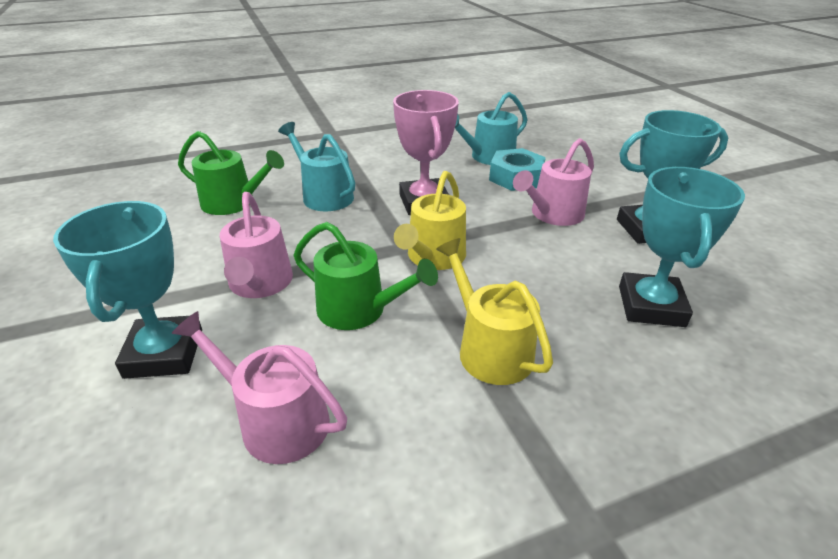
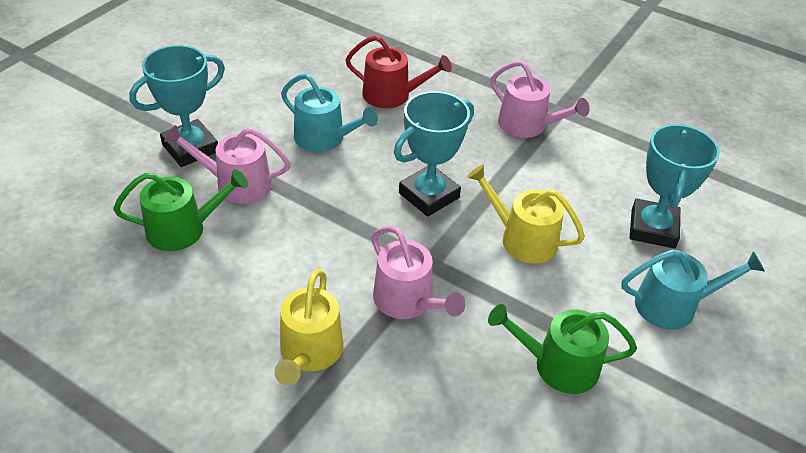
pink trophy: [393,90,459,215] = 1 -> none = 0
red watering can: none = 0 -> [345,35,452,108] = 1
turquoise nut: [489,148,546,191] = 1 -> none = 0

